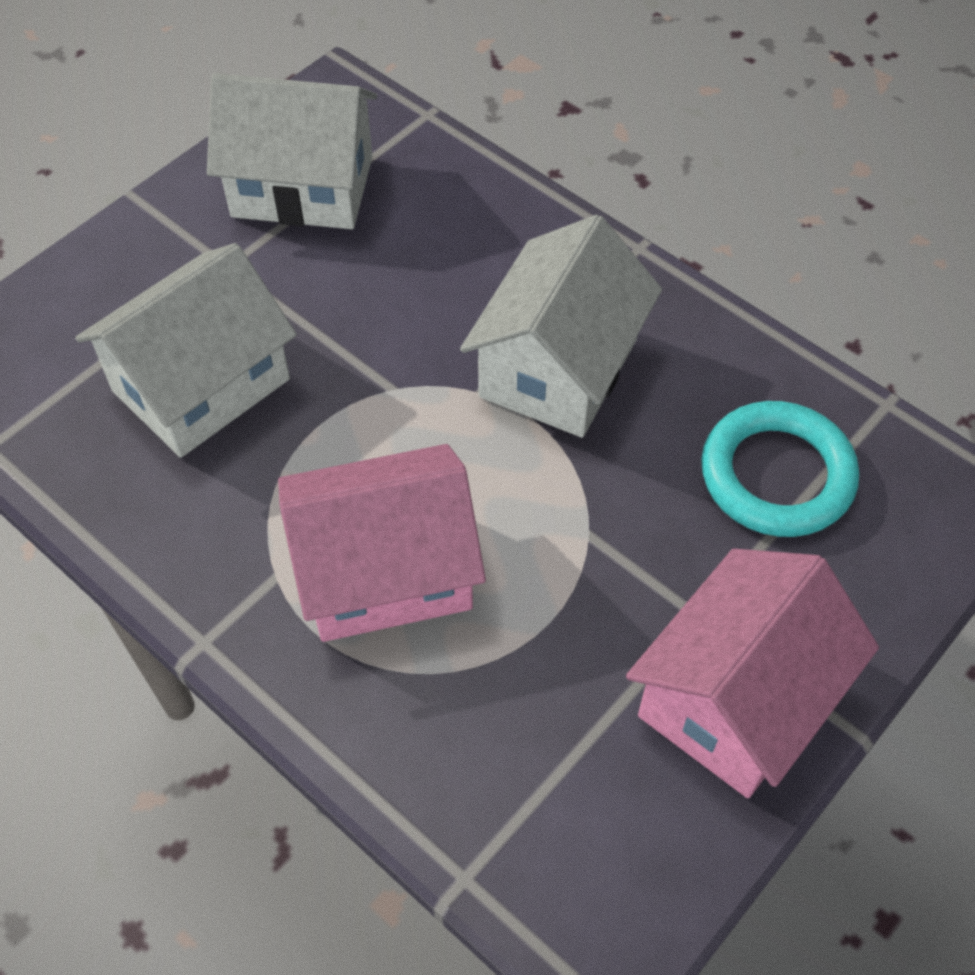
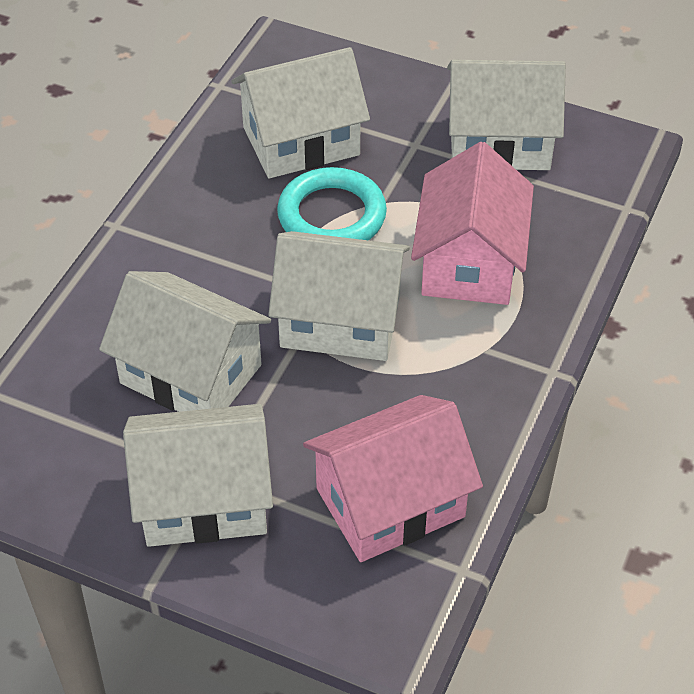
white house: [75,243,297,458] [207,73,377,229] [460,215,662,438] = 3 -> [99,271,271,412] [123,404,273,547] [231,47,370,178] [268,231,410,361] [447,60,566,170] = 5

